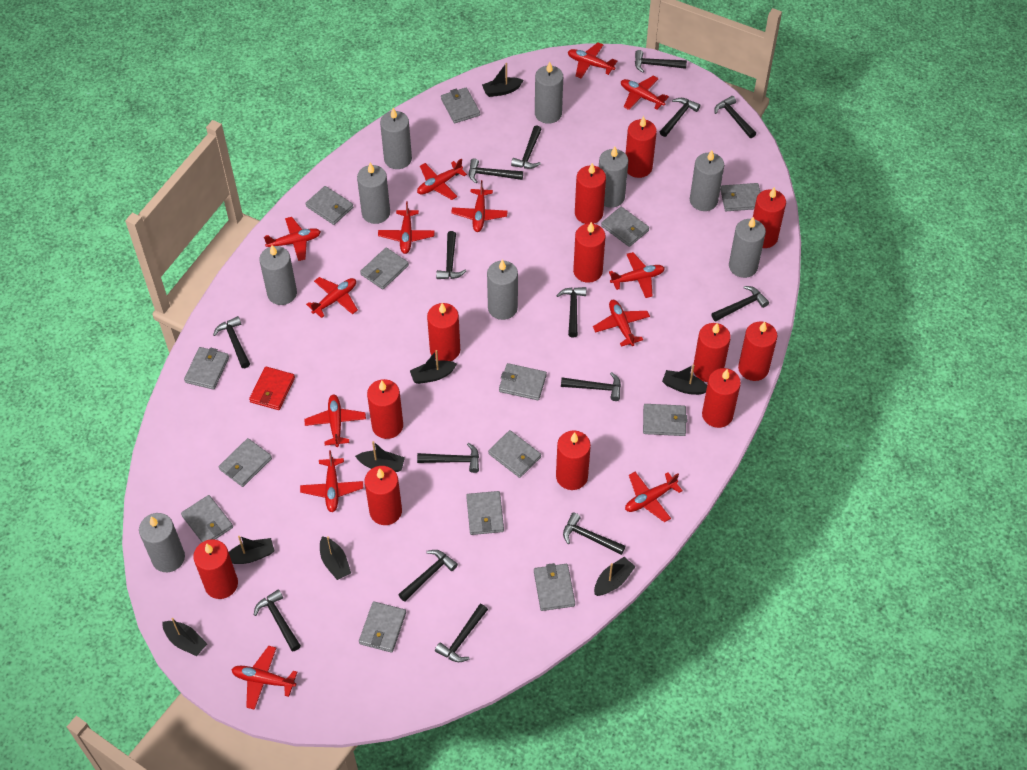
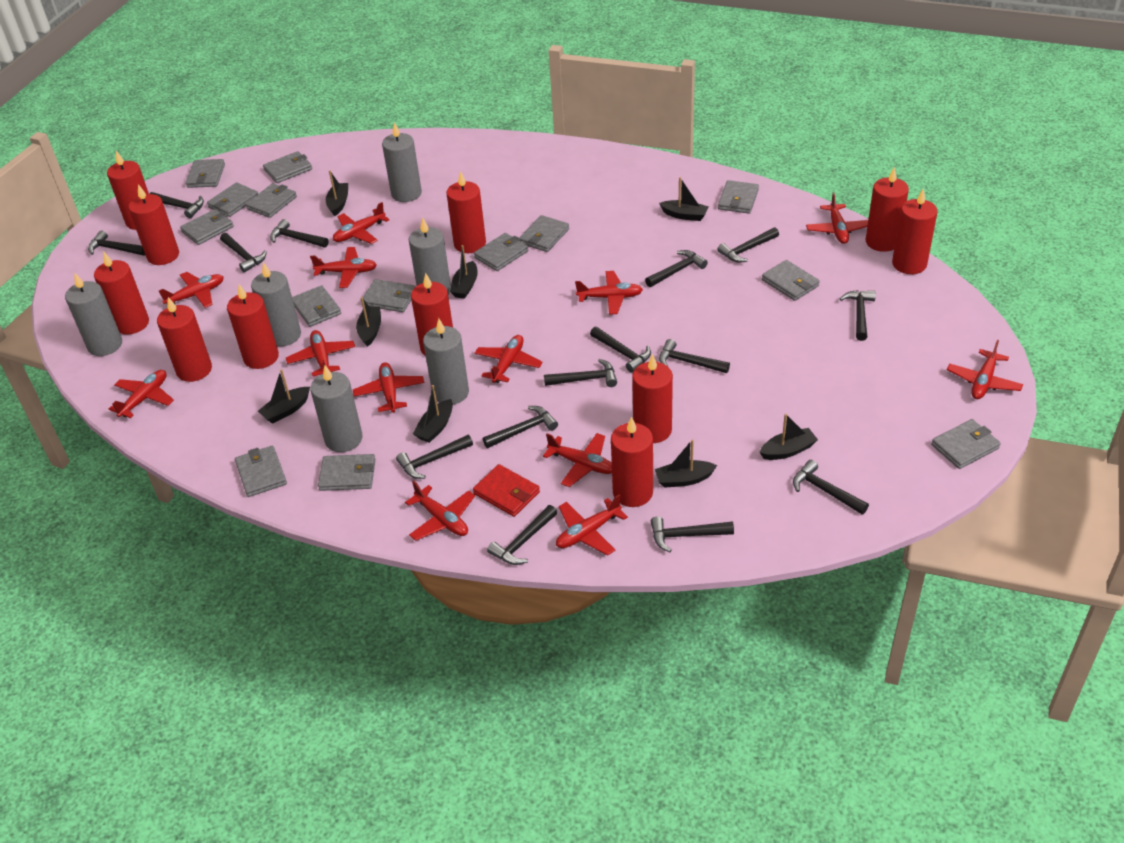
grey candle: [139,513,185,572] [259,245,297,305] [357,163,390,224] [380,108,412,169] [487,259,518,320] [535,62,563,124] [599,147,628,208] [690,150,724,211] [729,217,766,278] = 9 -> [65,273,122,356] [251,262,301,347] [310,365,363,452] [382,122,422,202] [409,218,451,295] [423,318,469,405] = 6
red candle: [193,539,238,599] [364,466,402,525] [367,379,403,439] [427,303,460,361] [556,430,591,490] [573,222,606,283] [575,163,606,224] [626,116,657,178] [693,323,731,382] [702,368,741,428] [738,321,777,381] [753,187,786,248] = 12 -> [94,252,149,335] [107,151,149,230] [129,184,179,265] [157,297,212,382] [227,284,279,369] [411,273,453,355] [446,171,486,253] [611,417,653,507] [632,354,673,443] [866,167,909,252] [892,189,938,274] = 11

